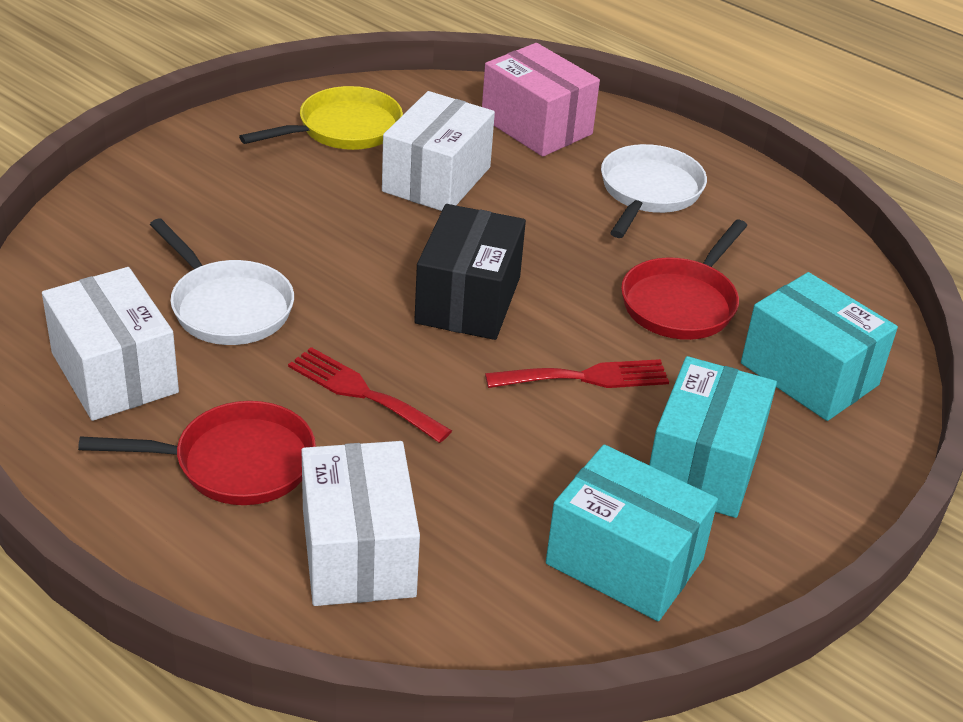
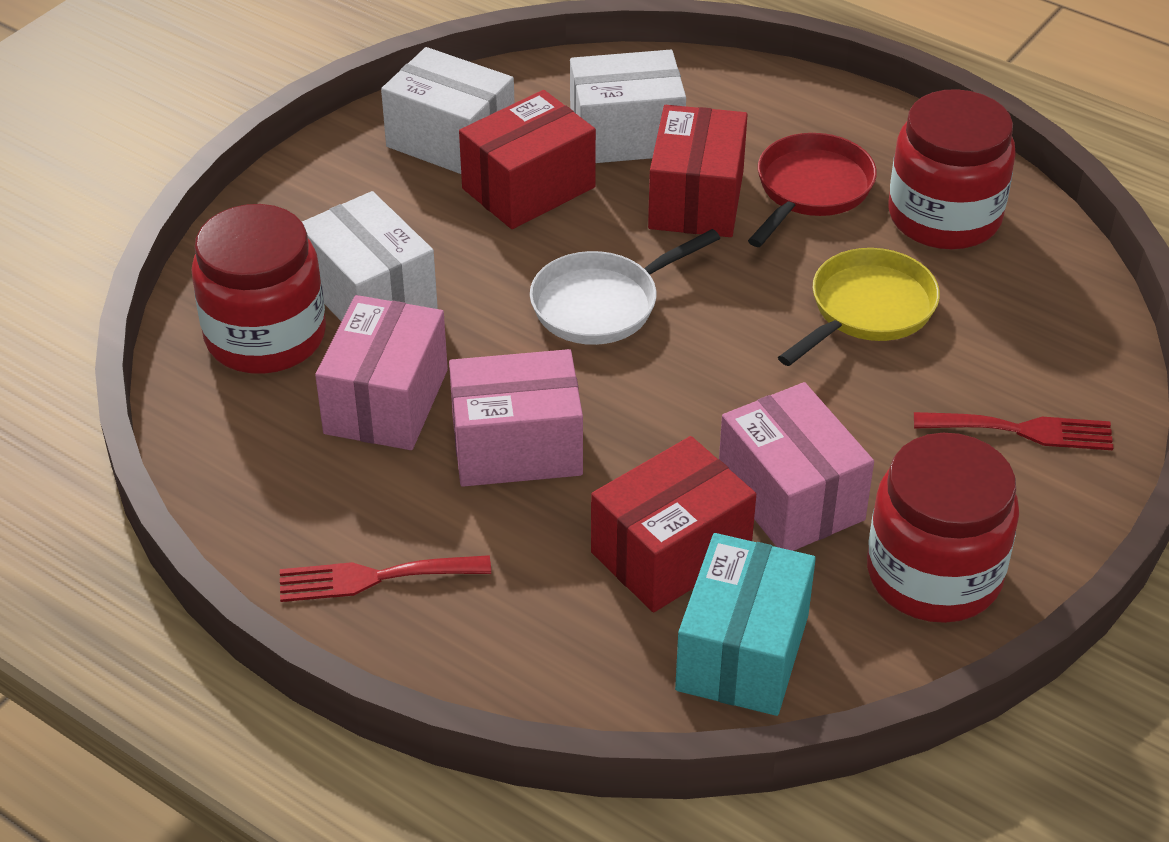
black box: [414,204,526,340] = 1 -> none = 0
pink box: [482,43,600,157] = 1 -> [315,295,448,450] [449,349,583,487] [719,382,874,551] = 3
red box: none = 0 -> [459,90,596,229] [591,436,756,612] [648,105,748,237] = 3
red jar: none = 0 -> [192,204,326,374] [867,433,1019,623] [889,89,1016,250] = 3
red pan: [78,401,316,505] [621,220,747,340] = 2 -> [748,133,877,247] = 1
turquoise box: [546,445,718,621] [649,356,777,518] [741,272,898,421] = 3 -> [675,533,816,716] = 1
white pan: [150,218,294,345] [601,144,707,238] = 2 -> [530,229,720,345] = 1

